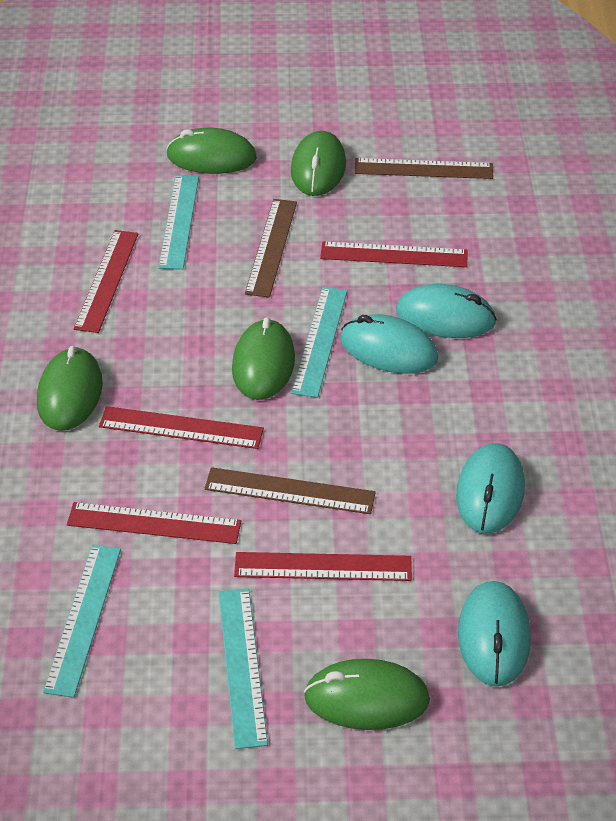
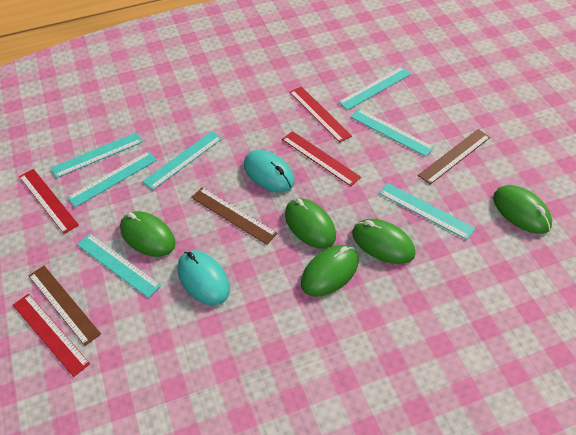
red ruler: [67,502,241,544] [74,230,138,333] [99,406,264,449] [234,552,412,581] [320,242,468,267] = 5 -> [13,294,90,377] [19,169,79,234] [282,131,361,186] [290,86,352,143] = 4
turquoise mouse: [340,314,438,374] [396,284,497,338] [456,443,525,533] [458,581,531,687] = 4 -> [178,250,230,305] [244,150,295,193] = 2
turquoise ruler: [43,545,121,698] [158,175,199,270] [219,588,268,749] [291,287,347,398] = 4 -> [51,132,143,178] [67,151,157,207] [77,233,162,298] [142,131,222,190] [338,67,411,110] [350,109,434,157] [379,183,475,240] = 7

